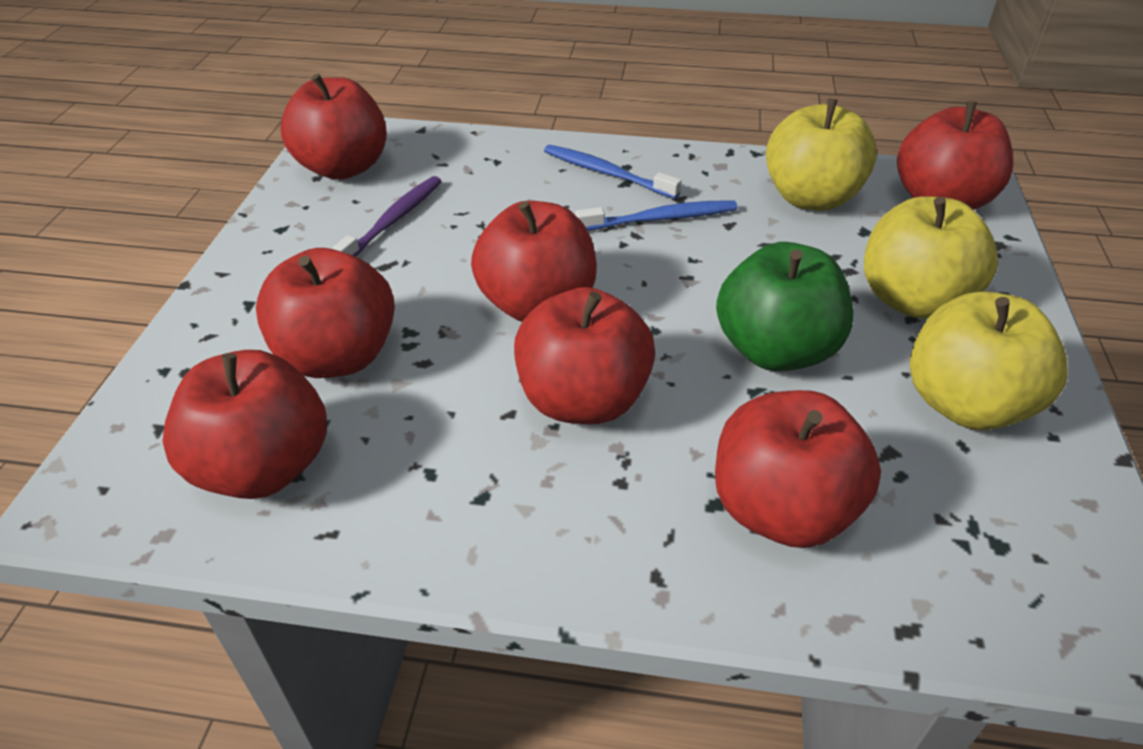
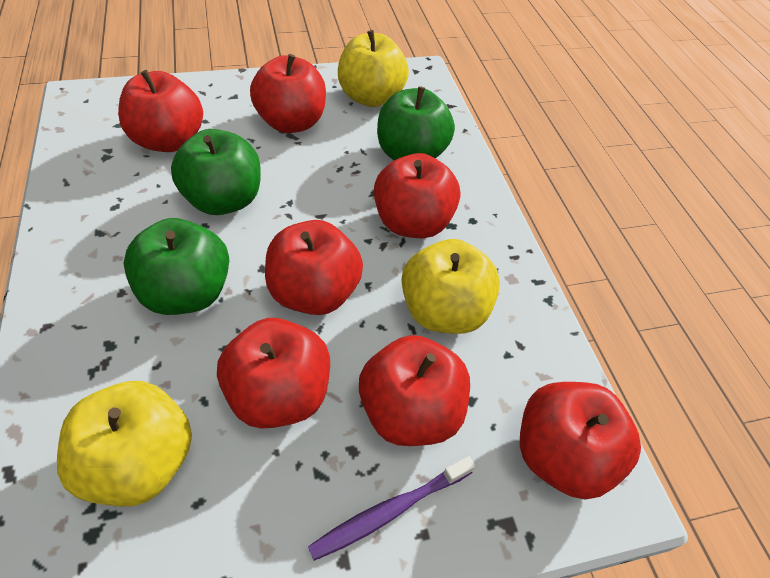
blue toothbrush: [544,145,682,199] [575,200,738,231] = 2 -> none = 0
green apple: [716,242,853,371] = 1 -> [124,218,229,315] [171,129,261,215] [377,86,455,160] = 3

